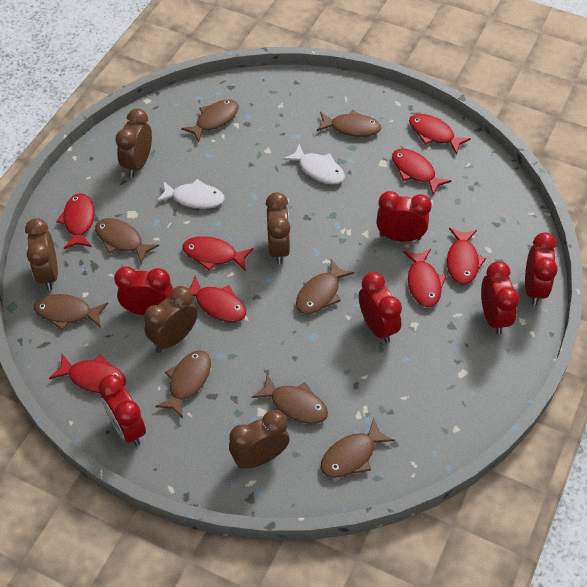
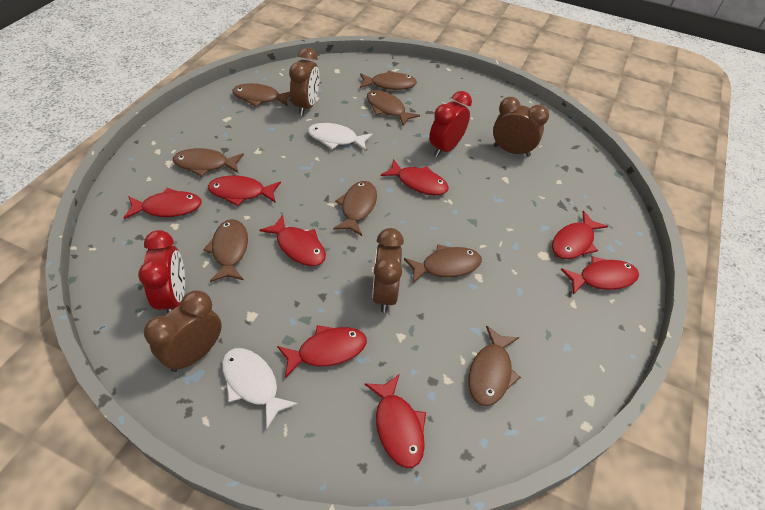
brown clock: [25,218,58,290] [115,109,152,177] [144,286,198,352] [229,410,290,468] [266,192,290,264] = 5 -> [144,290,222,372] [289,48,319,116] [372,228,404,313] [493,97,549,157] = 4
red clock: [98,375,146,446] [114,266,173,315] [359,272,402,343] [377,191,432,242] [481,261,520,335] [525,232,557,305] = 6 -> [138,230,185,314] [429,91,472,157] = 2

